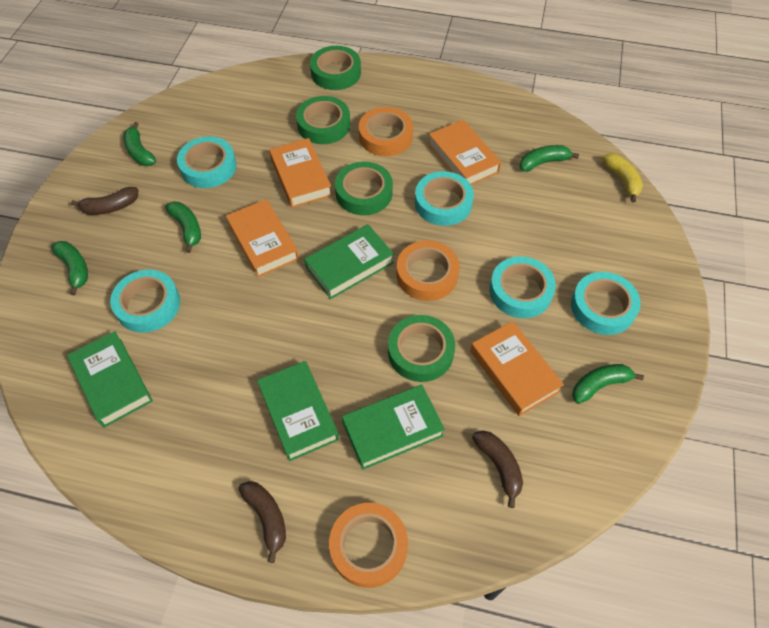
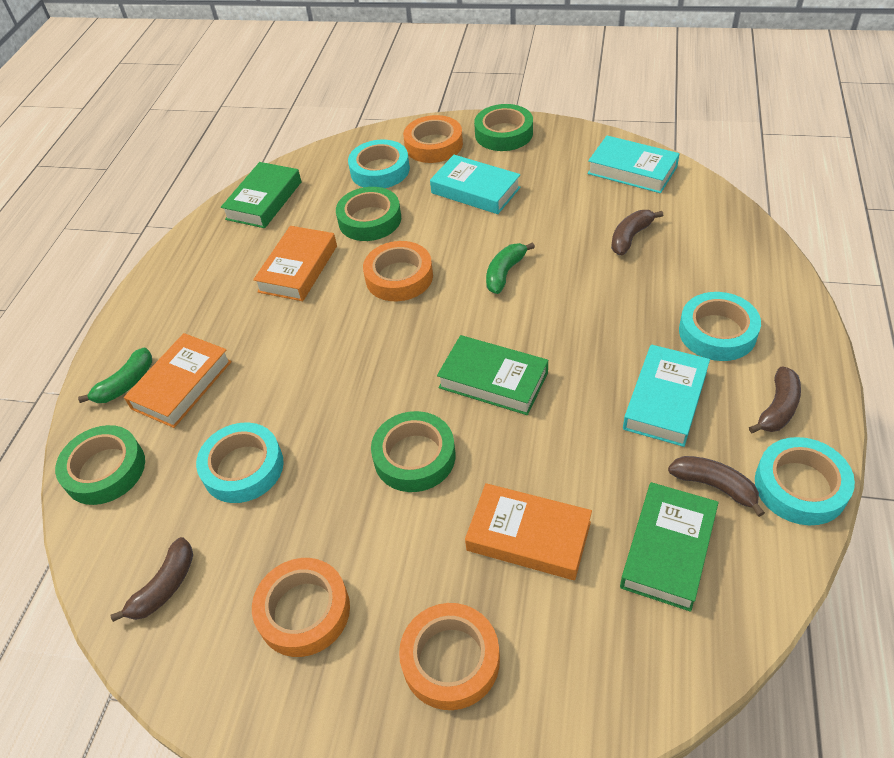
brown banana: [71,187,138,215] [238,481,286,563] [472,430,523,508] = 3 -> [110,537,193,622] [611,210,663,255] [668,456,765,517] [749,366,801,433] = 4
green banana: [51,241,88,295] [123,122,156,166] [165,202,201,253] [520,145,579,172] [572,364,644,404] = 5 -> [78,347,152,403] [486,242,535,294] = 2
green book: [67,331,153,428] [257,361,339,461] [305,224,394,299] [342,385,445,470] = 4 -> [221,162,301,228] [437,335,548,415] [620,482,719,612] = 3
orange book: [226,199,299,278] [269,138,332,208] [428,120,501,185] [470,321,564,416] = 4 -> [124,333,232,428] [253,226,337,301] [465,483,592,580] = 3
orange tape: [329,503,408,588] [359,107,413,156] [397,240,459,301] = 3 -> [252,558,350,657] [363,241,433,301] [399,603,500,710] [403,115,463,163] = 4
turquoise book: none = 0 -> [430,155,521,214] [587,136,680,193] [623,345,710,447] = 3
turquoise tape: [110,270,180,333] [177,136,236,188] [415,171,474,226] [490,256,556,318] [571,272,641,335] = 5 -> [196,422,284,503] [348,139,410,188] [679,292,761,361] [755,437,855,525] = 4
yellow banana: [602,153,643,203] = 1 -> none = 0

